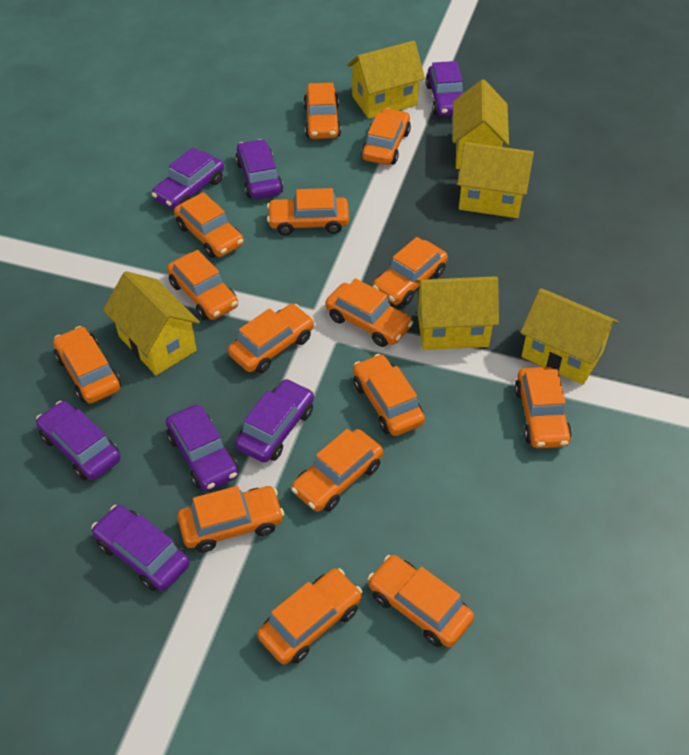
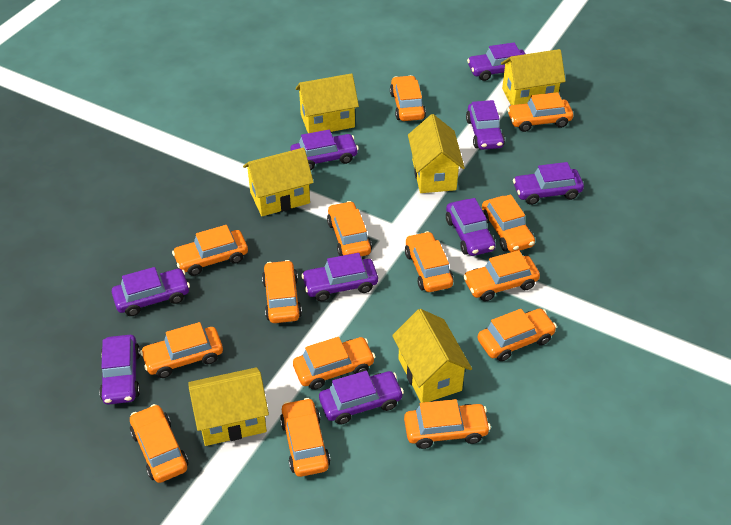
orange car: [53,326,121,404] [167,250,238,320] [174,192,244,258] [177,486,284,552] [228,304,314,373] [257,568,362,664] [267,188,349,236] [291,429,383,512] [304,83,341,139] [325,278,413,347] [353,354,425,436] [361,108,411,165] [368,555,474,647] [372,237,448,306] [514,367,572,448] = 15 -> [130,404,188,483] [140,322,223,378] [172,225,248,276] [262,260,302,323] [280,398,331,477] [293,337,375,390] [327,201,372,256] [390,75,426,121] [404,399,491,449] [405,231,454,292] [463,250,540,302] [477,309,557,361] [482,194,535,252] [507,92,573,132] = 14
purple car: [36,401,121,480] [91,505,190,591] [152,147,224,209] [166,405,238,491] [235,139,283,199] [235,379,314,463] [426,61,463,116] = 7 -> [99,335,140,405] [112,267,190,316] [290,130,359,170] [301,253,378,301] [319,371,404,425] [446,198,496,256] [466,100,505,150] [467,43,525,81] [513,162,584,205] = 9

